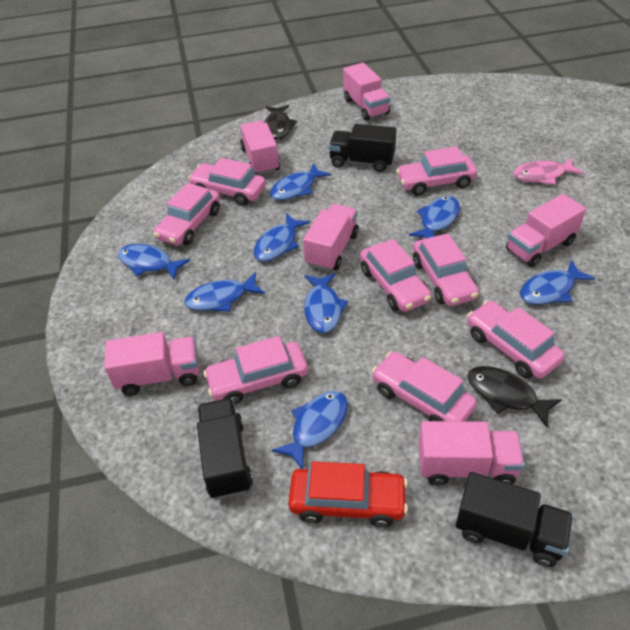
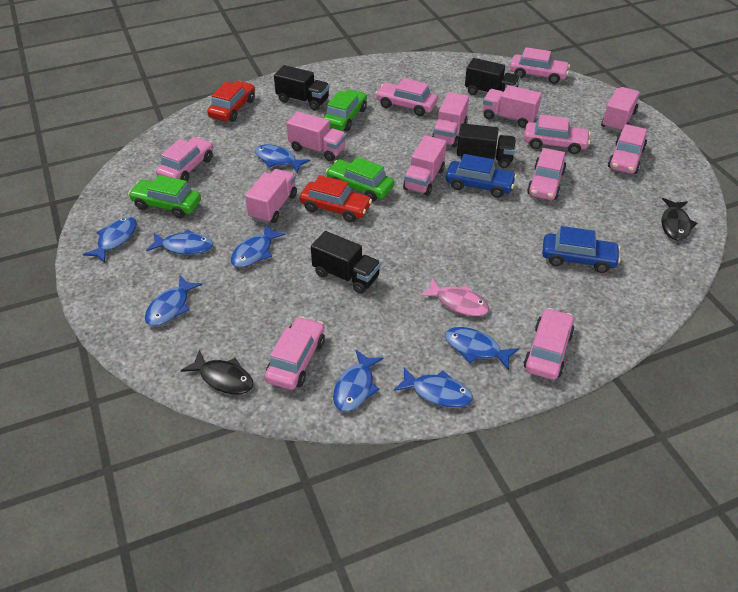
black truck: [197,398,253,499] [329,124,396,172] [456,472,573,567] = 3 -> [274,65,330,111] [311,231,381,294] [457,123,516,168] [465,58,520,95] = 4
blue car: none = 0 -> [446,154,517,198] [542,226,621,273] = 2
green car: none = 0 -> [128,175,201,218] [323,89,367,131] [326,157,394,202] = 3
red car: [288,462,408,527] = 1 -> [207,81,255,122] [300,175,372,222] = 2

